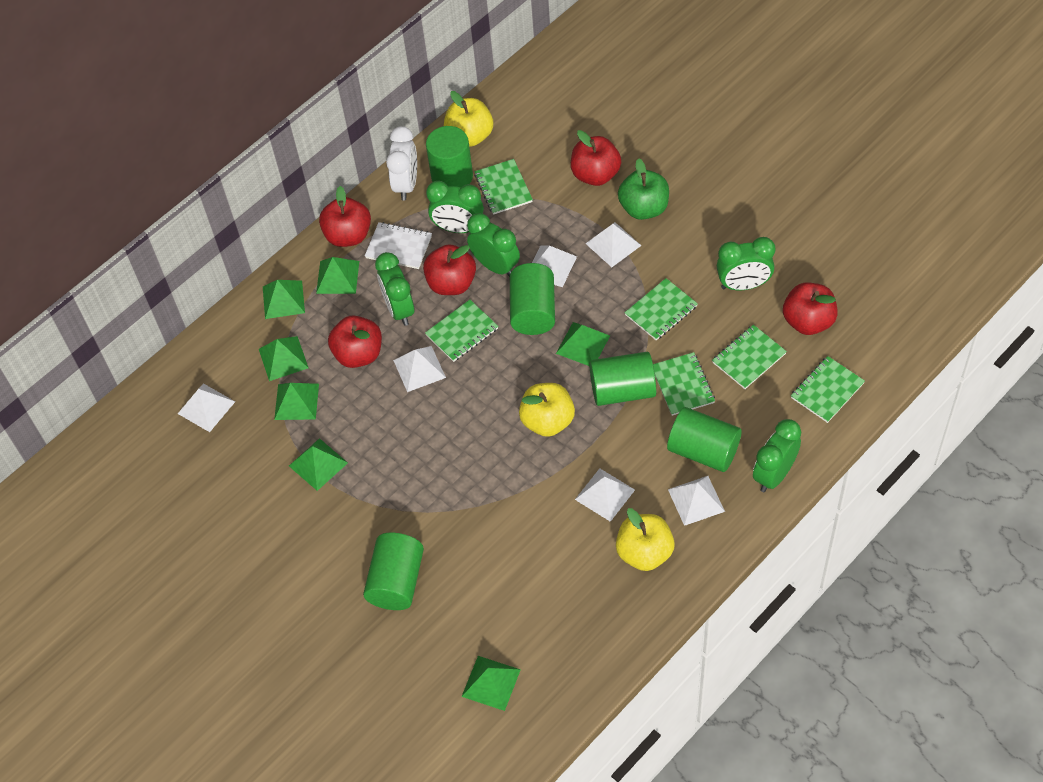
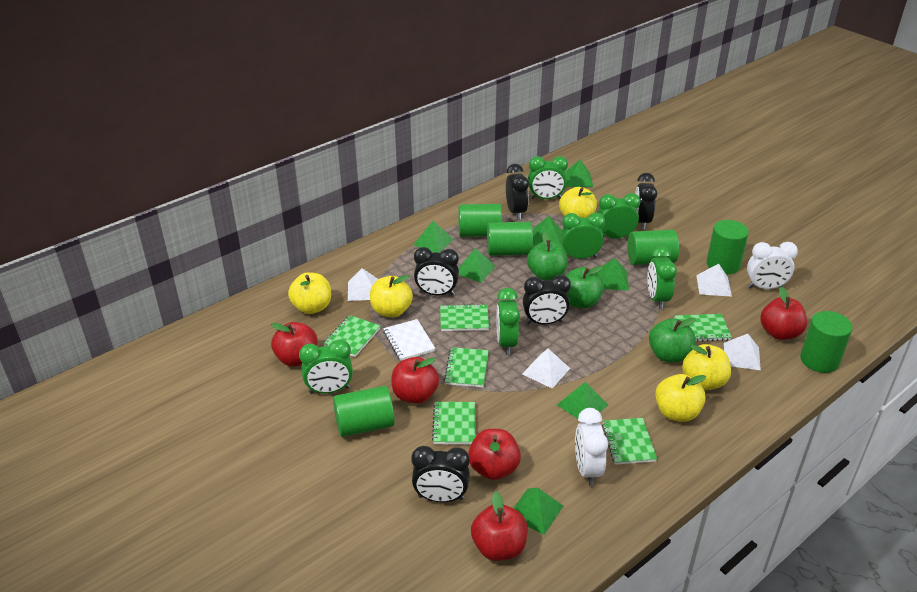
black clock: none = 0 -> [411,446,470,502] [414,247,459,296] [506,164,529,220] [523,275,571,325] [635,173,657,230] = 5
green apple: [618,158,669,220] = 1 -> [527,231,568,281] [565,266,604,308] [649,317,696,363] = 3
green clock: [375,252,414,326] [426,181,484,233] [467,213,520,277] [717,237,775,290] [753,419,801,492] = 5 -> [299,339,353,394] [496,288,520,355] [528,156,568,199] [561,213,605,259] [598,193,640,238] [647,246,677,309] = 6
green cylinder: [363,533,424,610] [426,126,473,187] [510,263,555,335] [589,352,656,406] [667,407,742,472] = 5 -> [333,386,395,437] [458,204,502,237] [487,222,533,256] [627,229,679,265] [706,220,749,274] [800,311,853,373] = 6
white clock: [386,126,417,201] = 1 -> [575,408,608,486] [747,242,798,289] = 2
white pyramid: [178,383,235,432] [393,346,446,392] [532,245,577,287] [575,468,635,522] [585,222,641,267] [668,476,725,526] = 6 -> [348,268,378,301] [522,349,570,389] [696,264,732,297] [724,334,761,370] = 4
yellow apple: [444,91,493,147] [519,383,575,437] [616,508,675,571] = 3 -> [288,272,331,314] [370,275,413,318] [559,187,597,218] [655,374,706,422] [682,344,731,390] = 5

